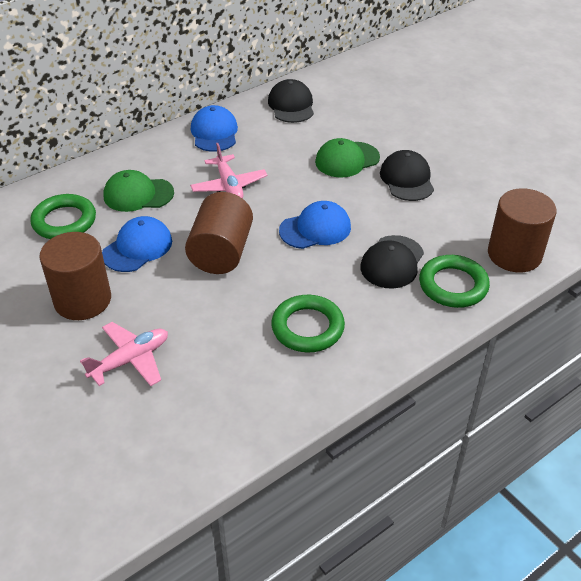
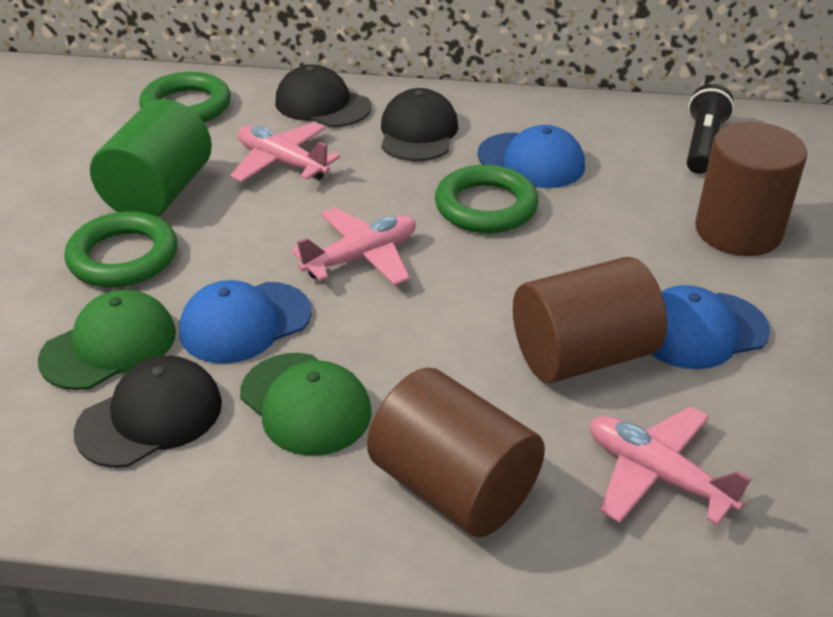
black flashlight: none = 0 -> [687,84,734,174] = 1
green cylinder: none = 0 -> [90,99,212,217] = 1
pink plane: [80,322,168,386] [190,143,268,199] = 2 -> [230,122,340,182] [291,208,416,286] [590,406,752,525] = 3

